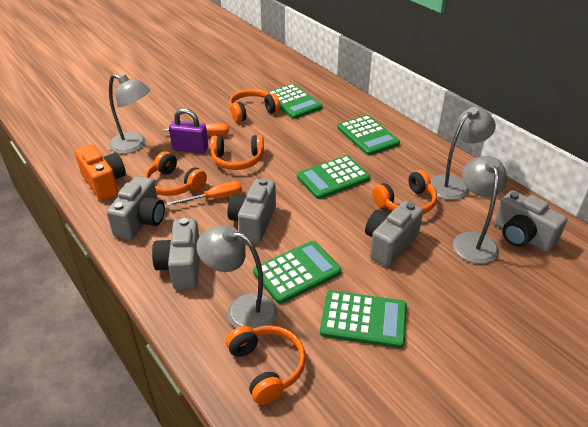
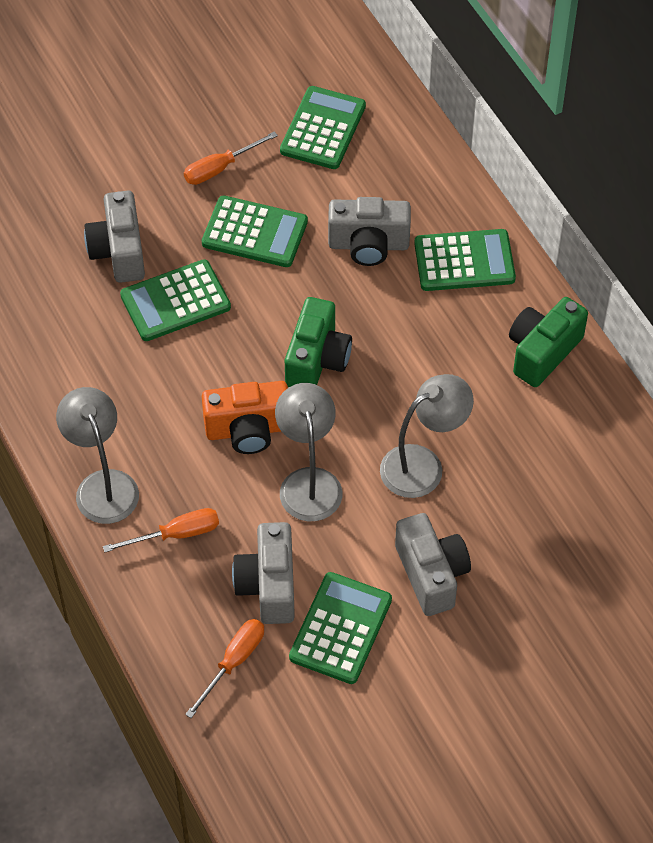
green camera: none = 0 -> [285,297,352,388] [509,297,588,387] = 2
grey camera: [107,176,165,240] [152,218,200,290] [227,178,276,243] [365,201,423,267] [494,190,568,252] = 5 -> [84,191,145,283] [232,522,295,624] [328,197,411,266] [395,513,471,616] = 4
grey lamp: [109,74,150,154] [196,225,278,329] [430,107,496,200] [453,156,507,264] = 4 -> [56,387,139,524] [275,383,343,521] [380,374,474,498] = 3
orange headphones: [144,152,207,196] [210,135,264,170] [226,326,306,405] [229,89,280,122] [372,170,437,214] = 5 -> none = 0
orange screwdriver: [163,123,229,135] [167,181,242,206] = 2 -> [103,508,219,552] [184,131,278,185] [185,619,264,718] = 3
purple padlock: [169,108,208,153] = 1 -> none = 0

